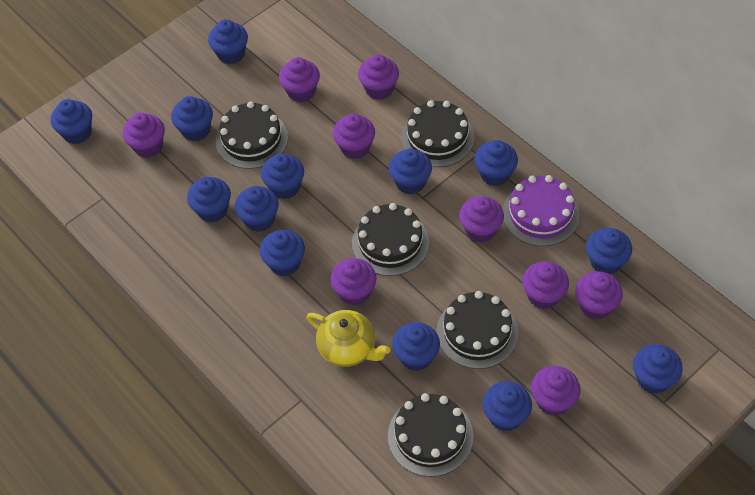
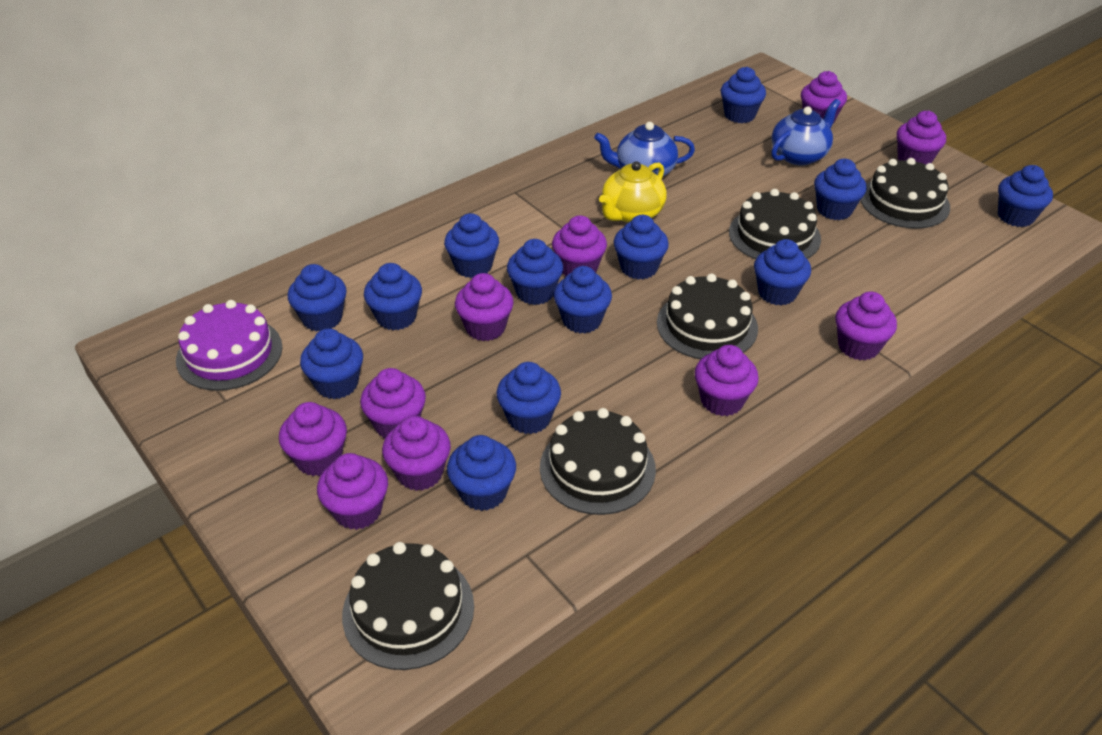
blue teapot: none = 0 -> [594,122,695,177] [771,99,841,166] = 2
purple cupcake: [123,113,165,158] [279,57,320,103] [330,258,376,305] [333,113,375,159] [358,54,399,100] [459,196,504,243] [522,261,569,309] [531,366,580,416] [575,271,623,320] = 9 -> [279,402,347,476] [317,453,388,530] [360,368,426,438] [382,416,451,491] [455,273,514,341] [552,215,607,276] [695,345,759,416] [801,71,847,123] [835,292,897,360] [897,111,946,164] = 10

